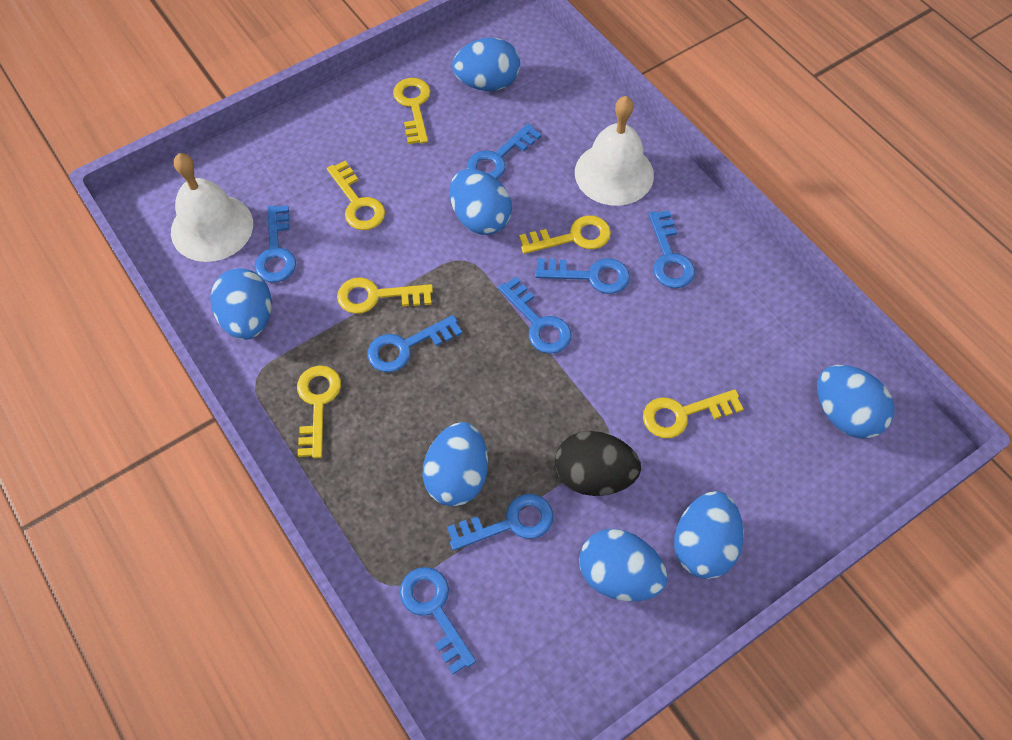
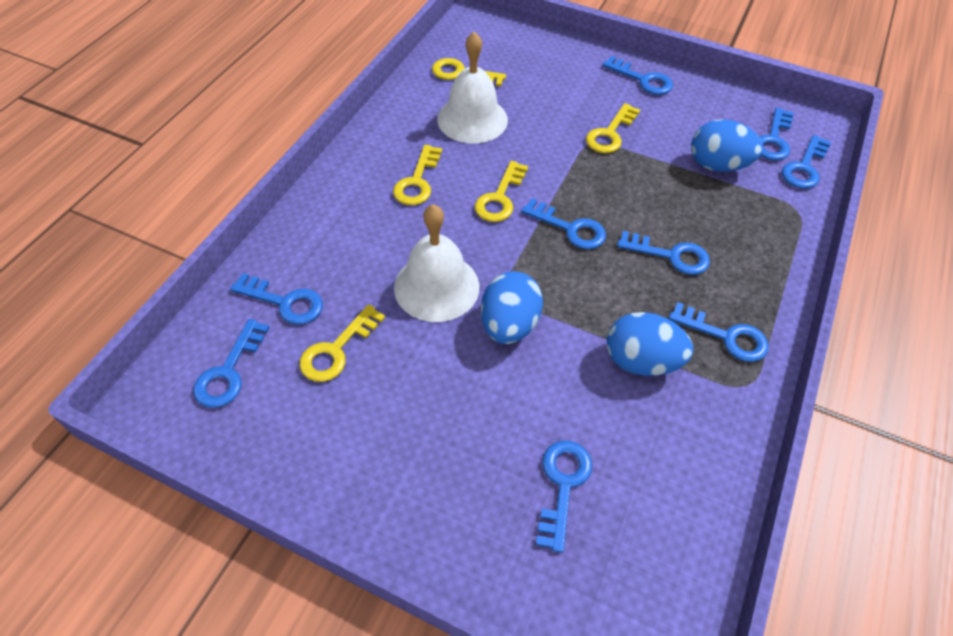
black egg: [555,431,641,496] = 1 -> none = 0
blue egg: [211,268,272,340] [423,422,488,506] [450,169,512,235] [452,38,520,91] [579,529,668,602] [674,491,744,579] [817,365,894,439] = 7 -> [481,271,543,344] [607,312,693,376] [691,119,763,172] = 3
blue key: [255,205,296,282] [367,315,462,372] [400,567,476,674] [447,494,553,551] [467,124,542,179] [498,277,571,354] [535,258,630,294] [649,210,695,288] = 8 -> [193,319,270,408] [230,273,323,325] [521,198,606,250] [536,441,592,553] [602,56,673,95] [617,231,710,275] [669,302,768,362] [759,108,794,161] [782,135,831,189] = 9
yellow key: [297,366,341,458] [327,161,385,230] [337,277,433,314] [393,78,431,144] [519,215,611,254] [643,389,743,438] = 6 -> [300,304,385,382] [393,145,442,205] [432,58,506,86] [475,161,528,222] [586,103,640,153] = 5

